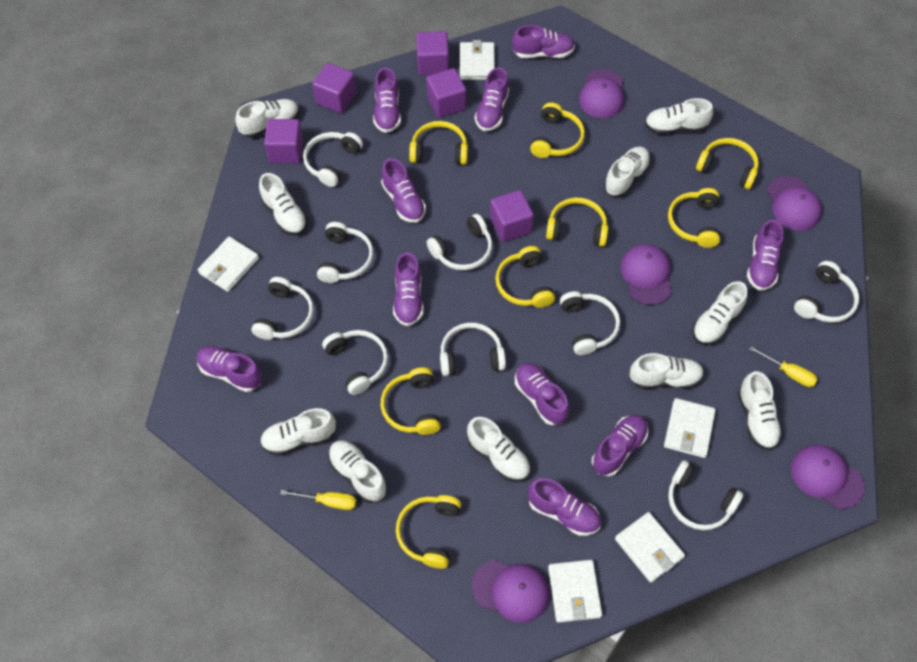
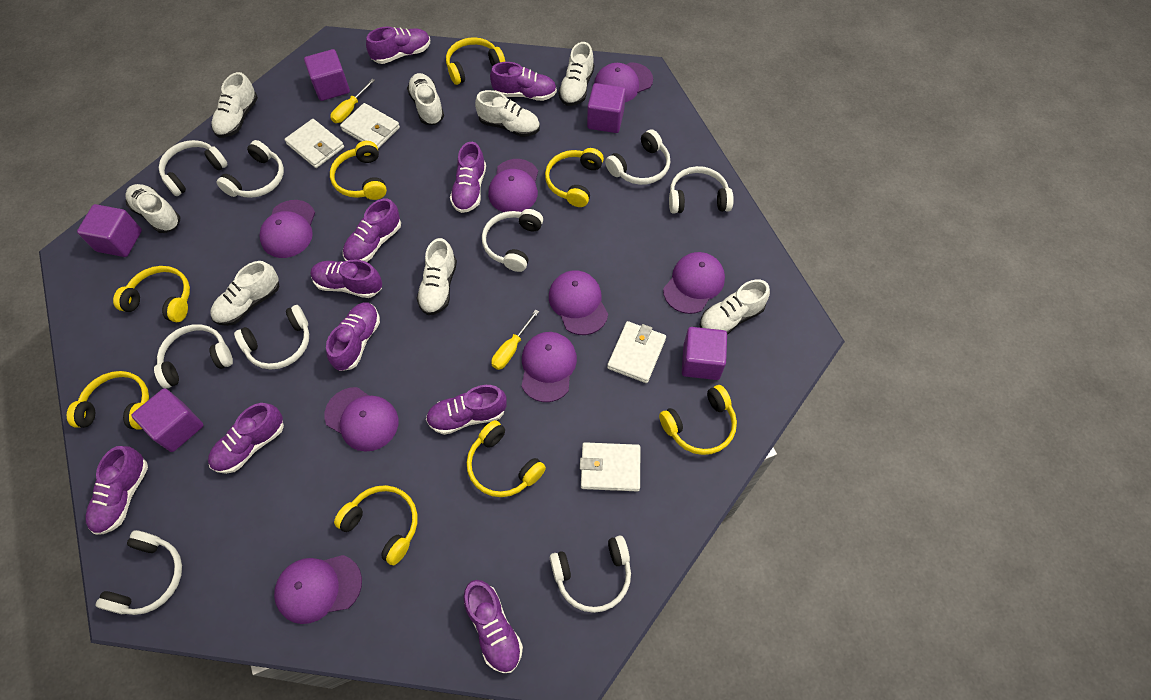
purple cap: [472,560,550,623] [579,69,624,118] [621,244,672,305] [767,176,822,231] [791,445,865,509] = 5 -> [259,200,315,258] [274,555,362,624] [324,387,398,452] [488,159,538,212] [522,332,577,402] [549,270,608,335] [594,62,653,102] [663,252,725,314] = 8
white shoe: [235,99,299,138] [259,173,308,236] [260,408,336,456] [328,440,387,503] [467,417,530,482] [604,147,651,197] [630,353,704,389] [645,98,713,134] [692,281,748,345] [738,371,783,450] = 10 -> [125,184,180,233] [210,261,279,326] [211,72,258,138] [407,73,444,125] [416,238,457,315] [475,90,540,137] [558,42,594,106] [700,280,770,335] = 8
white wallet: [198,236,259,292] [460,40,495,80] [548,560,602,623] [615,512,685,583] [664,398,716,458] = 5 -> [284,119,344,168] [340,103,400,149] [580,442,640,491] [607,321,666,383] = 4

